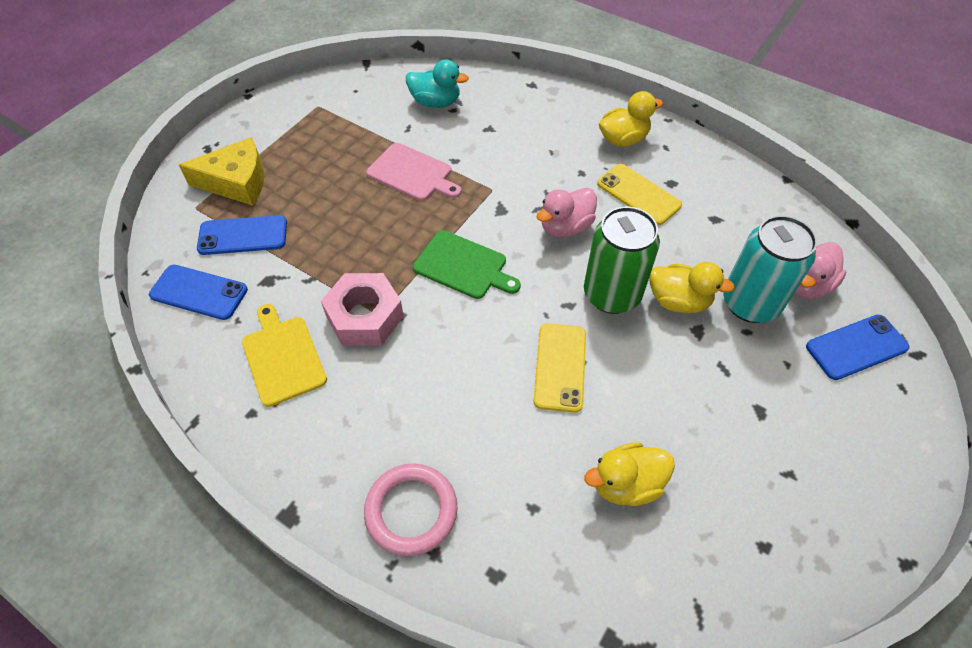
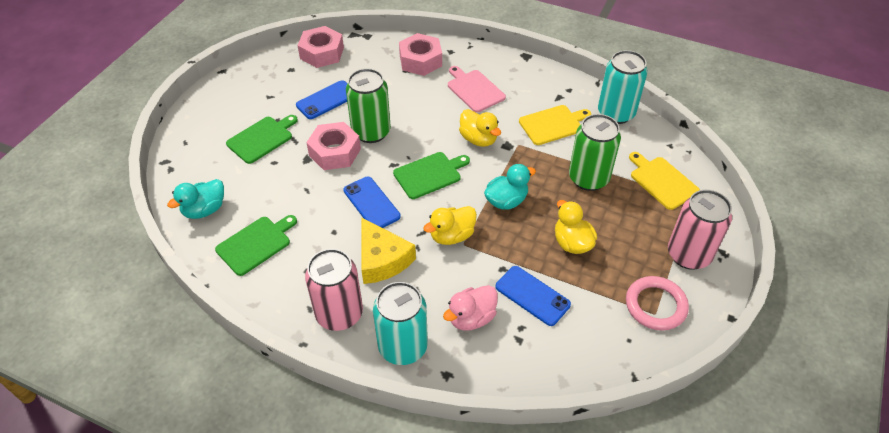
green can: [584,206,660,314] = 1 -> [346,68,391,143] [569,114,621,191] = 2
green cutting board: [413,230,521,299] = 1 -> [215,215,297,276] [226,115,298,164] [393,152,470,199] = 3
pink can: none = 0 -> [305,249,363,331] [668,190,732,270] = 2
pink duck: [536,188,597,238] [795,242,846,299] = 2 -> [443,285,498,331] = 1
pink nut: [321,273,404,346] = 1 -> [297,26,344,68] [306,122,361,170] [399,33,442,76] = 3
turquoise can: [723,215,817,323] = 1 -> [373,282,428,365] [598,50,648,124] = 2
turquoise duck: [406,60,469,108] = 1 -> [167,179,224,219] [484,164,536,210] = 2
yellow cutting board: [242,304,327,407] = 1 -> [519,105,591,145] [629,152,700,210] = 2
yellow phone: [534,323,586,413] [597,164,682,225] = 2 -> none = 0

